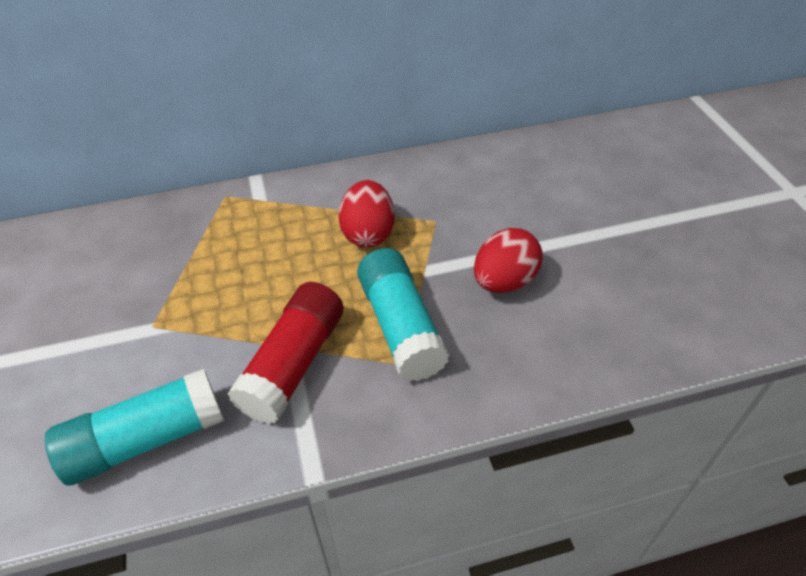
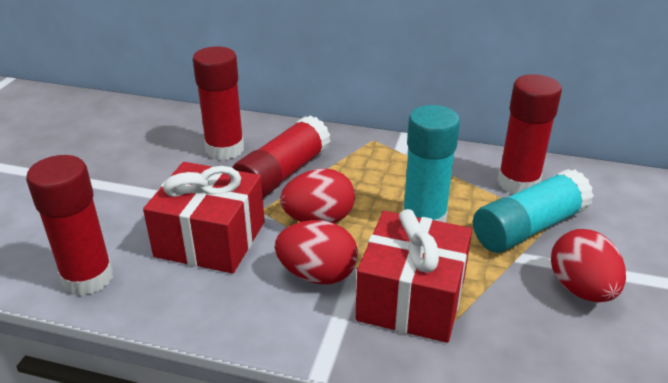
red egg: [338,180,395,247] [474,228,543,293] = 2 -> [275,220,358,284] [280,168,355,223] [551,229,626,302] = 3
red gift: none = 0 -> [143,162,265,274] [356,209,472,343] = 2
red glue stick: [228,282,344,424] = 1 -> [26,155,113,296] [193,46,244,160] [232,115,331,198] [497,74,562,194] = 4

